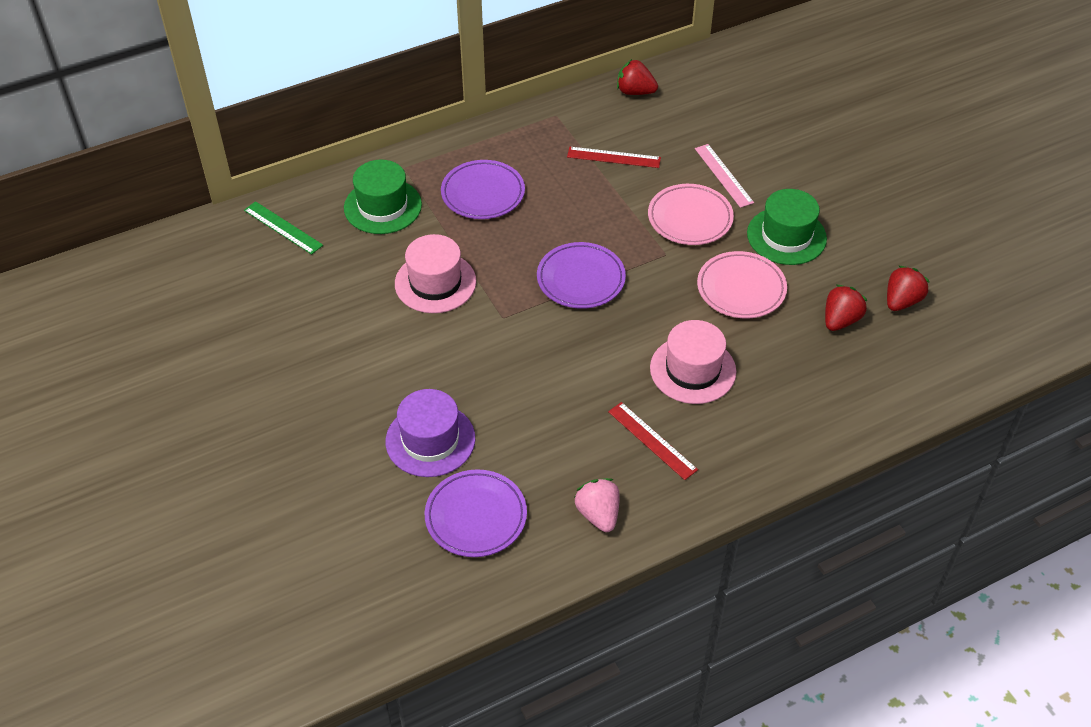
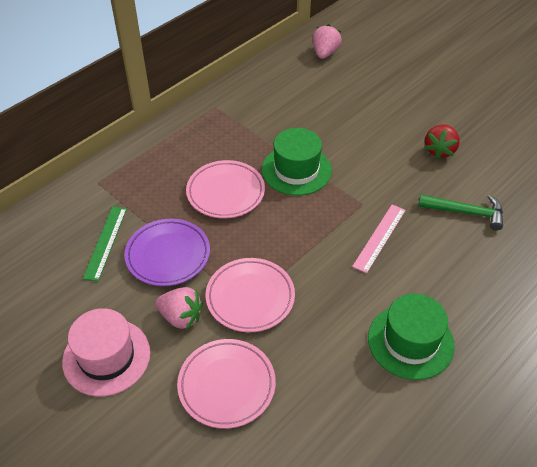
green hammer: none = 0 -> [418,195,503,230] = 1
pink hat: [395,234,476,313] [650,320,737,404] = 2 -> [62,308,150,397] = 1
pink plate: [648,184,734,245] [697,251,787,319] = 2 -> [177,339,276,429] [186,160,265,218] [206,258,295,332] = 3
pink strawberry: [574,478,620,532] = 1 -> [155,287,203,330] [313,24,342,59] = 2
purple hat: [386,389,475,477] = 1 -> none = 0
purple plate: [425,469,527,557] [441,160,525,219] [537,242,626,309] = 3 -> [124,219,210,286] = 1
red ruler: [567,147,661,168] [608,402,698,480] = 2 -> none = 0
red strawberry: [617,59,658,95] [825,285,868,331] [887,266,930,311] = 3 -> [425,124,460,159] = 1

